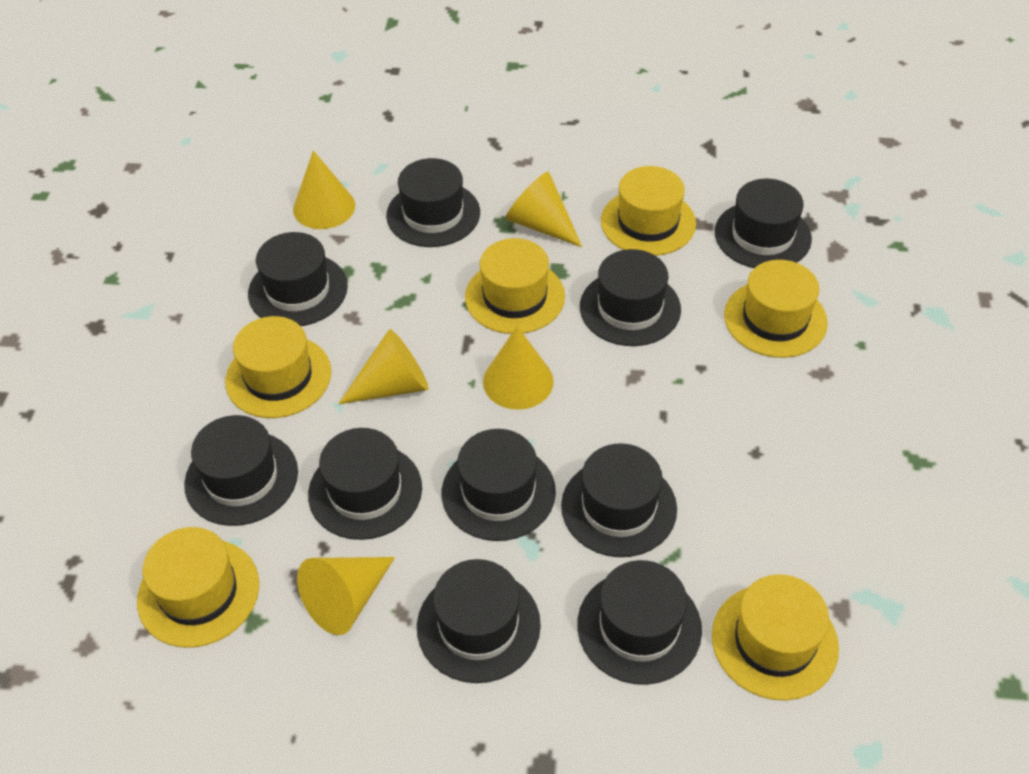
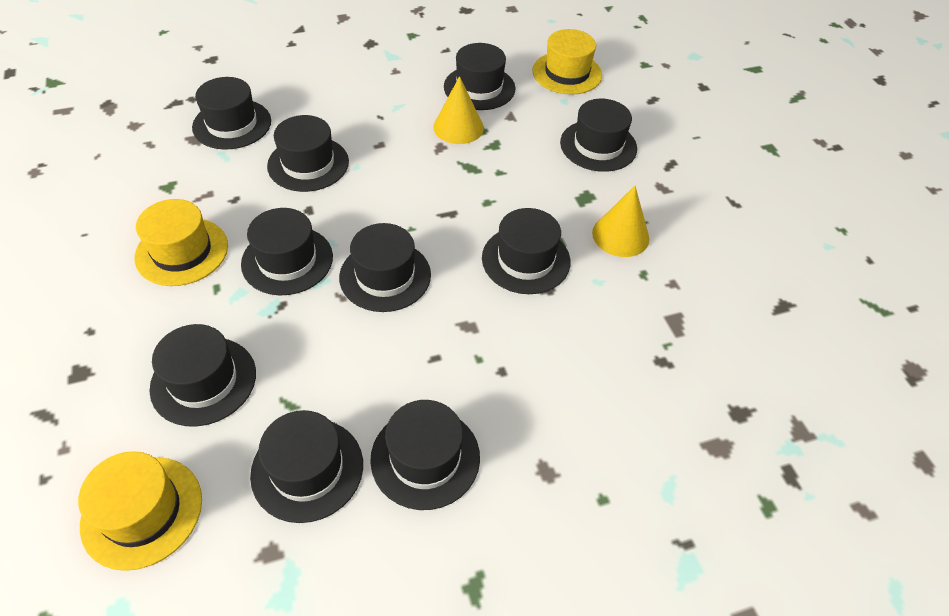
yellow cone: [293,150,355,229] [297,557,395,635] [338,329,429,404] [483,326,554,410] [505,172,582,247] = 5 -> [433,76,484,144] [592,186,649,257] = 2
yellow hat: [137,527,259,648] [225,316,331,418] [465,238,565,334] [601,166,696,256] [712,574,839,700] [724,260,828,358] = 6 -> [78,451,202,571] [135,199,228,286] [533,29,602,95] = 3

